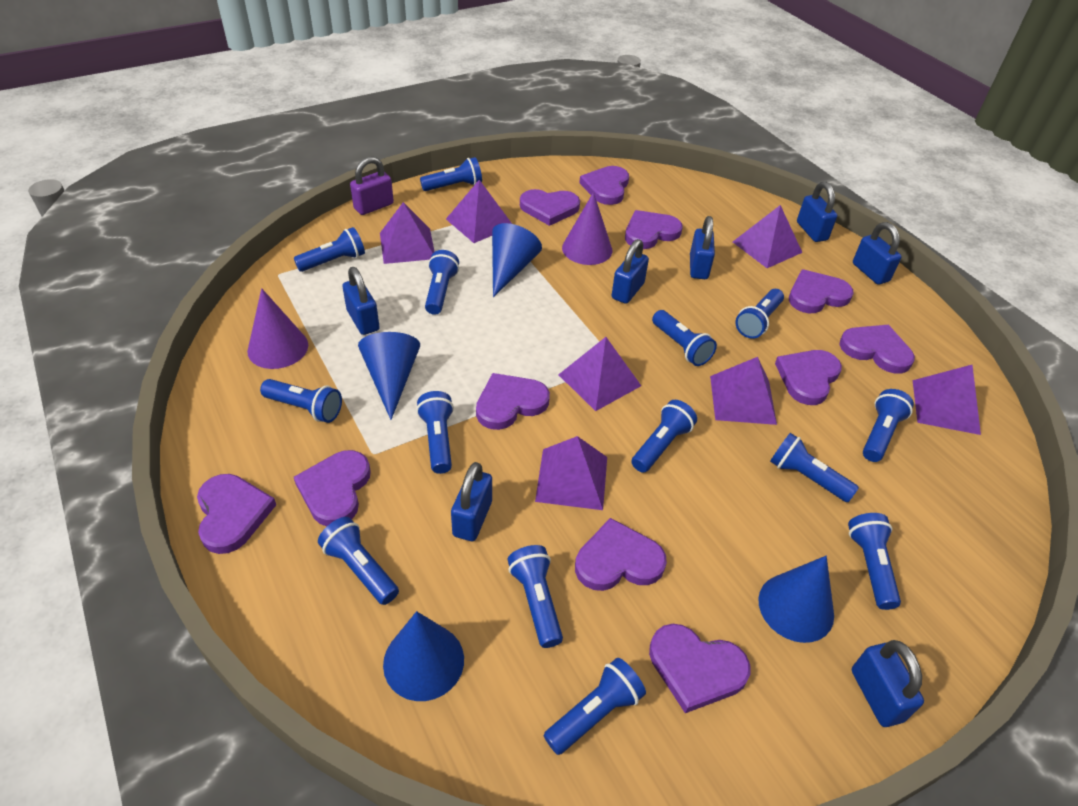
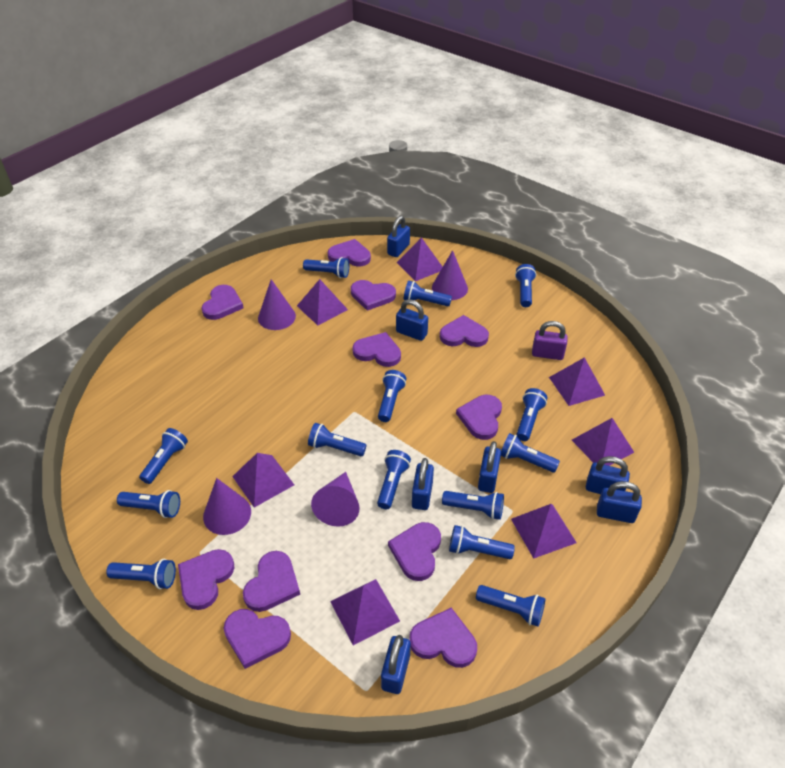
blue cone: [358,332,420,420] [383,611,464,701] [492,223,542,297] [759,556,834,643] = 4 -> none = 0
purple cone: [247,288,308,369] [562,192,612,265] = 2 -> [203,478,251,535] [258,279,296,330] [311,472,359,527] [432,250,468,300] = 4

